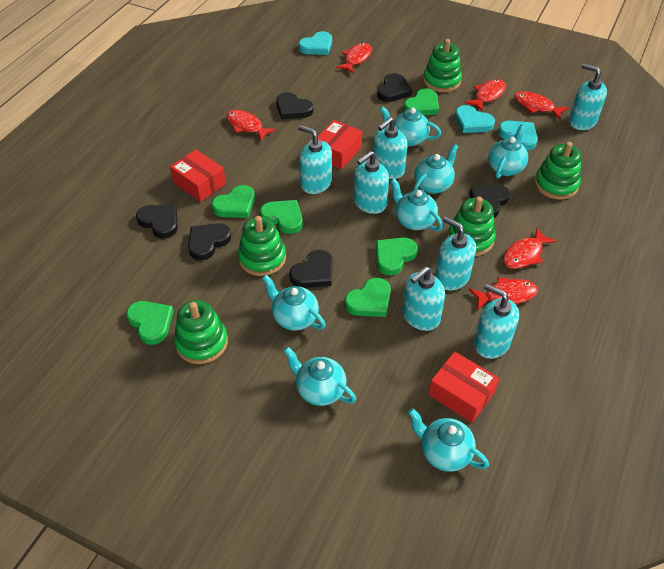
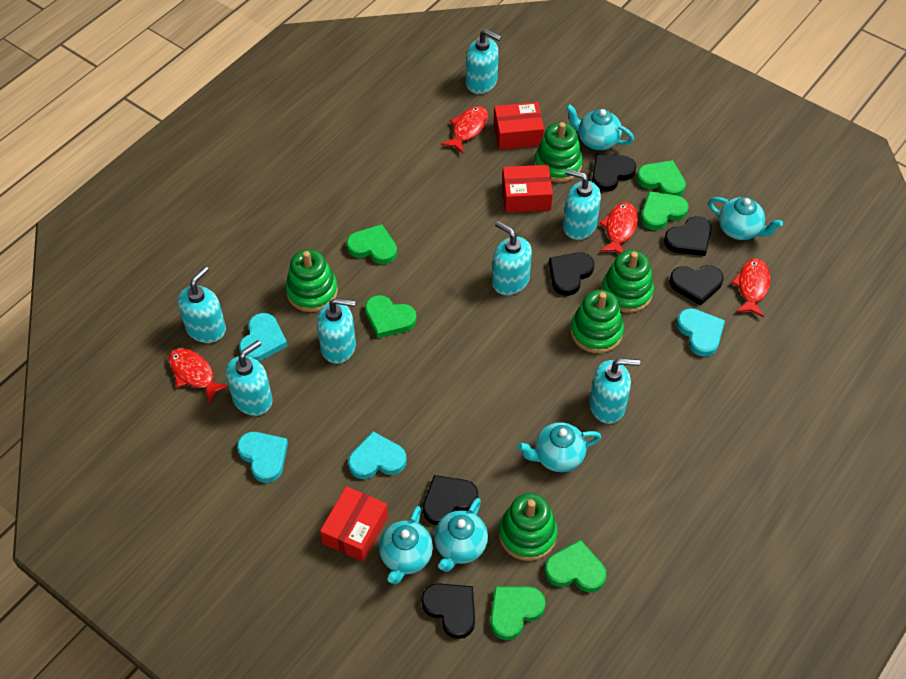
red fish: [226,110,276,141] [336,43,372,73] [465,79,506,111] [469,277,538,310] [503,228,556,269] [514,91,569,119] = 6 -> [168,348,229,404] [441,106,488,154] [599,202,638,254] [731,259,770,317] = 4
turquoise heart: [298,31,332,55] [455,105,495,133] [498,121,538,150] = 3 -> [237,432,288,483] [239,313,288,361] [348,431,407,479] [677,308,725,357] = 4
turquoise teapot: [262,275,326,331] [284,347,356,406] [380,106,441,146] [390,178,443,231] [408,408,489,472] [414,144,458,194] [488,125,528,178] = 7 -> [379,506,433,585] [434,498,488,572] [518,422,601,472] [566,104,634,150] [709,197,783,240] = 5

